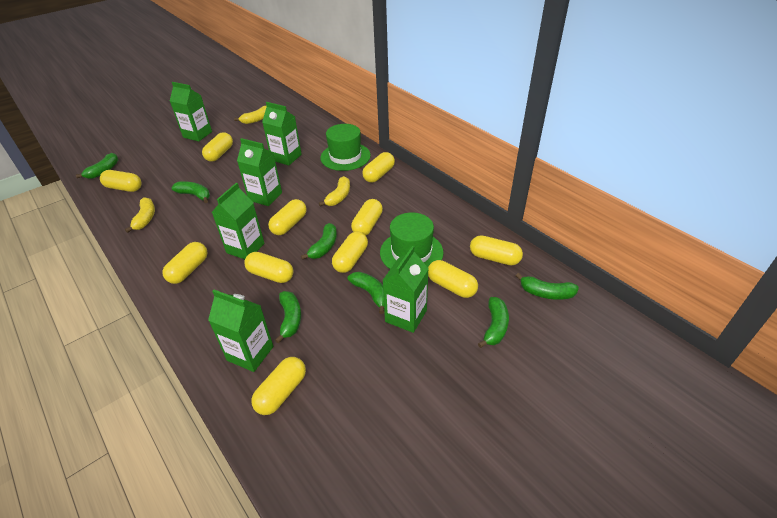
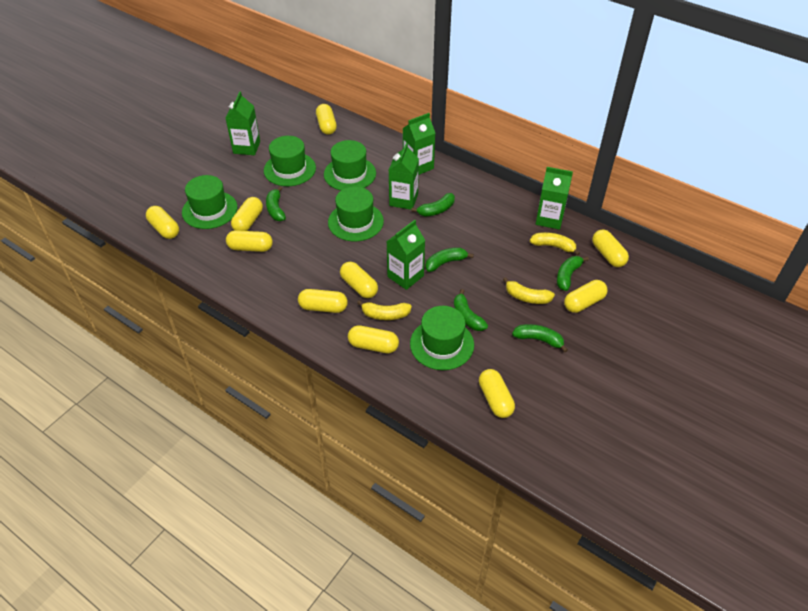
green banana: [76,153,118,179] [171,181,210,203] [275,291,301,343] [301,223,337,260] [348,272,384,314] [478,297,509,348] [516,273,579,300] = 7 -> [266,186,286,221] [411,193,455,217] [425,247,474,272] [454,289,488,331] [512,324,568,352] [557,256,589,291] = 6
green carton: [170,82,212,141] [208,290,273,372] [212,183,264,259] [237,138,282,206] [262,102,302,166] [382,246,429,333] = 6 -> [226,92,260,155] [386,220,425,290] [389,143,419,210] [403,113,435,175] [536,167,573,230] = 5
green hat: [320,124,371,171] [380,212,444,269] = 2 -> [182,175,238,229] [264,136,316,186] [324,140,376,190] [328,187,384,241] [410,306,474,370] = 5
yellow capsule: [100,170,142,192] [162,242,208,284] [202,132,233,162] [244,252,294,283] [251,357,306,415] [268,199,307,235] [332,231,368,273] [351,199,383,236] [362,152,395,183] [428,260,478,298] [470,235,523,265] = 11 -> [146,206,179,239] [226,230,273,252] [231,197,263,231] [298,289,348,313] [316,104,337,135] [340,262,378,298] [348,325,399,353] [479,369,515,418] [564,280,608,313] [592,230,629,267] = 10

